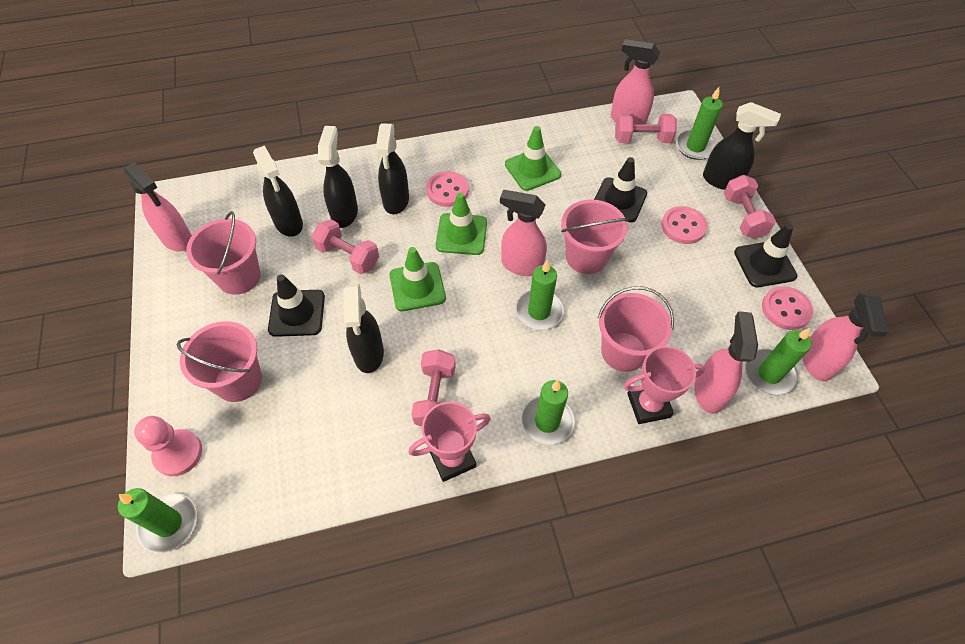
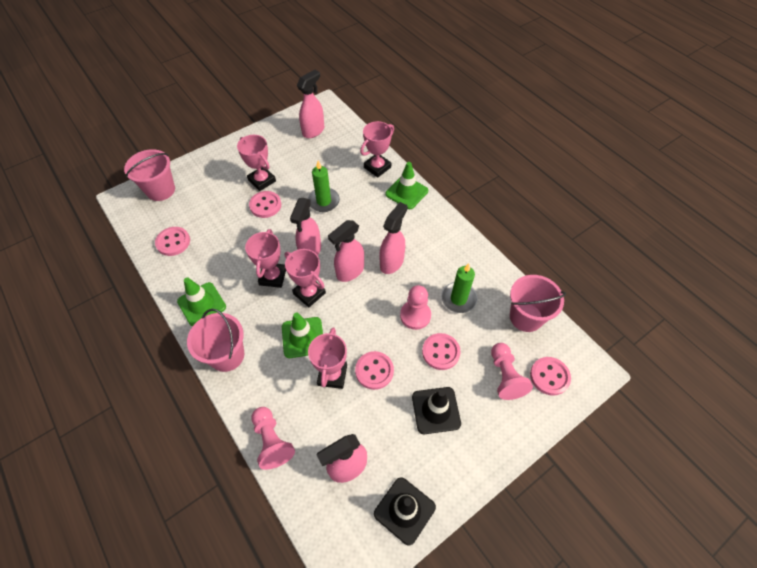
black spray bottle: [253,145,303,237] [318,126,358,228] [343,284,384,373] [376,123,409,214] [703,102,781,190] = 5 -> none = 0
black traffic cone: [268,274,325,337] [594,157,647,222] [734,224,797,287] = 3 -> [374,477,436,546] [412,387,461,434] = 2
green candle: [118,488,197,553] [515,260,564,330] [521,380,575,446] [676,87,723,160] [745,328,812,395] = 5 -> [308,160,340,212] [441,263,478,313] = 2
pink bucket: [177,321,262,402] [186,211,260,295] [561,199,629,274] [598,286,674,372] = 4 -> [124,149,175,201] [187,309,244,372] [510,275,566,332] = 3
pink button: [426,171,469,207] [661,206,707,244] [762,286,813,330] = 3 -> [155,227,190,256] [249,191,281,218] [355,351,394,390] [422,333,461,370] [530,357,571,396] = 5
pink dumbbell: [311,219,379,274] [411,349,456,426] [615,114,677,143] [724,175,776,239] = 4 -> none = 0
pink pawn: [134,416,202,476] = 1 -> [251,407,295,470] [400,285,431,330] [491,343,533,400] = 3
pink trophy: [408,402,491,482] [624,346,705,424] = 2 -> [237,135,276,191] [245,229,286,288] [285,249,326,307] [308,327,347,389] [360,121,394,178] = 5

